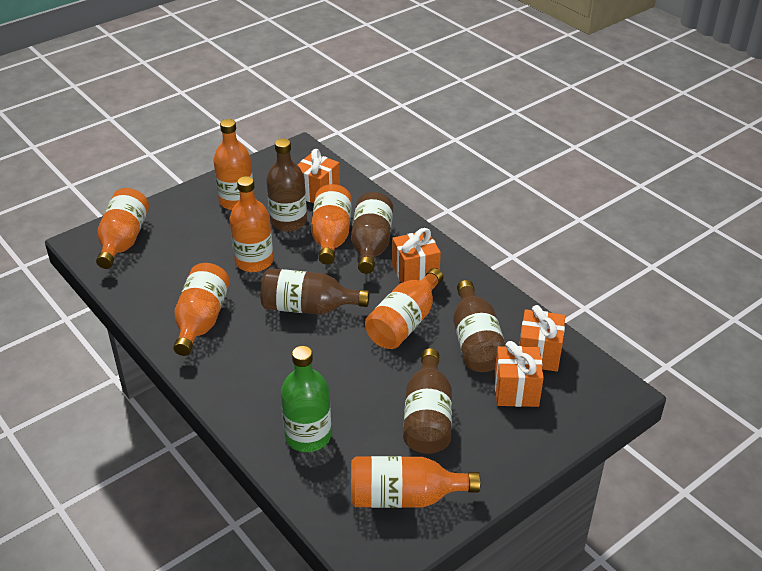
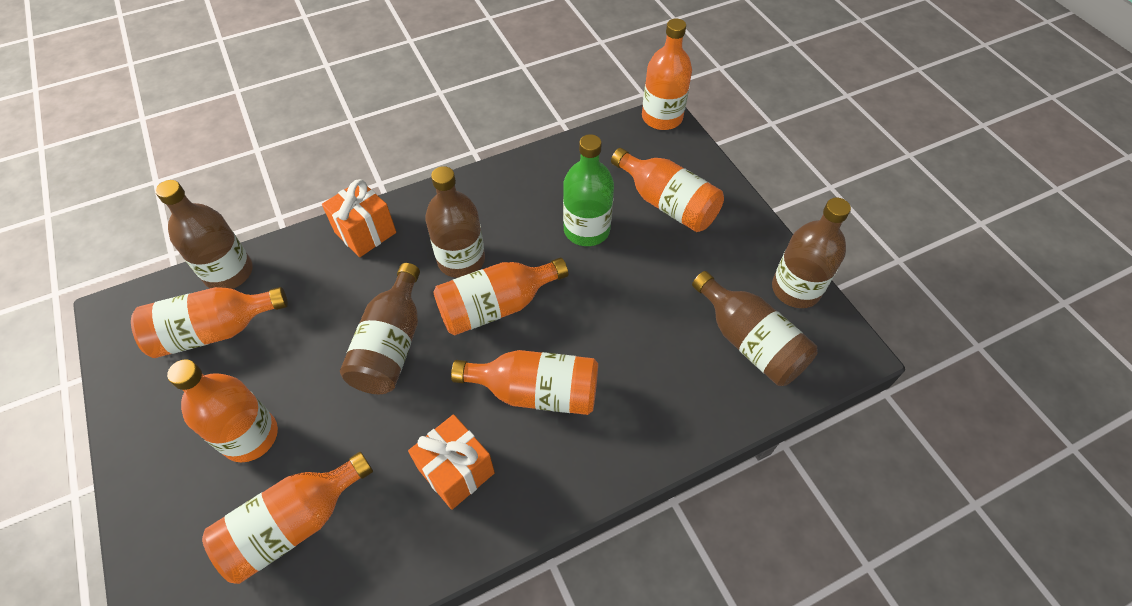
orange gift: [298,149,340,203] [392,228,441,283] [494,341,544,407] [519,305,565,372] = 4 -> [322,179,396,257] [408,414,495,510] = 2

